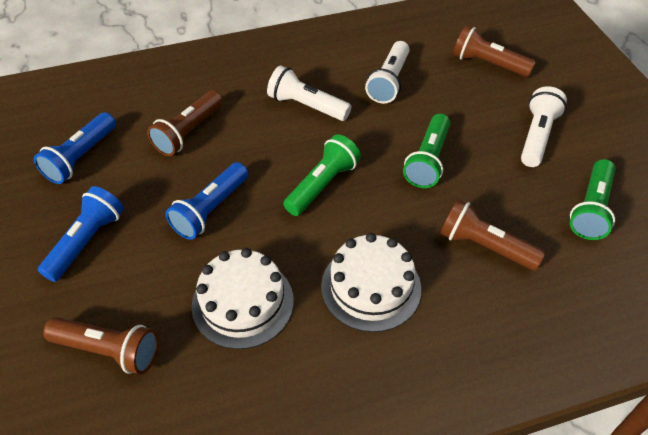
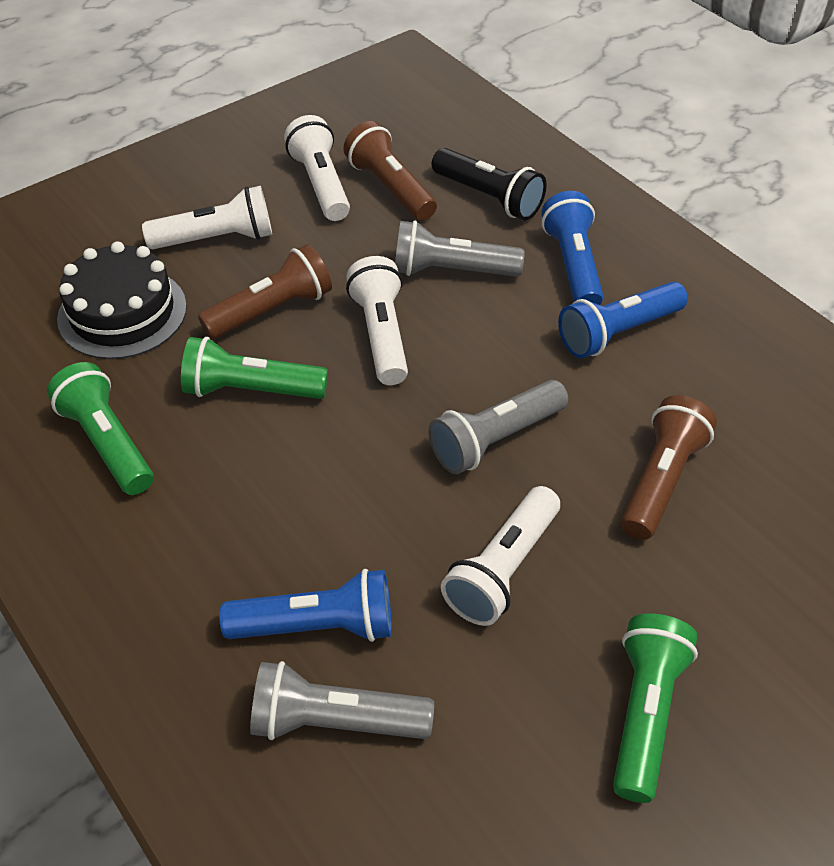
black cake: none = 0 -> [57,241,187,359] = 1
black flashlight: none = 0 -> [432,148,547,220] = 1
brown flashlight: [43,317,158,375] [147,90,223,156] [440,199,545,270] [453,25,536,77] = 4 -> [198,244,332,339] [343,121,437,221] [621,395,717,540] = 3
grey flashlight: none = 0 -> [250,661,434,740] [395,220,525,277] [428,380,568,474] = 3
white cake: [192,248,294,349] [321,233,421,332] = 2 -> none = 0
white flashlight: [267,65,351,121] [365,41,410,104] [521,86,567,167] = 3 -> [142,186,272,249] [284,115,350,221] [346,256,408,385] [441,486,560,626] = 4

